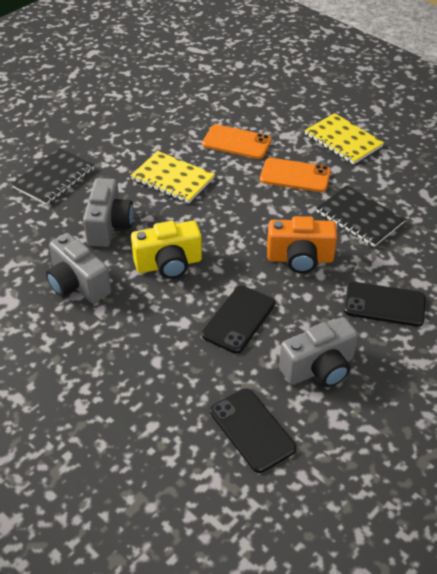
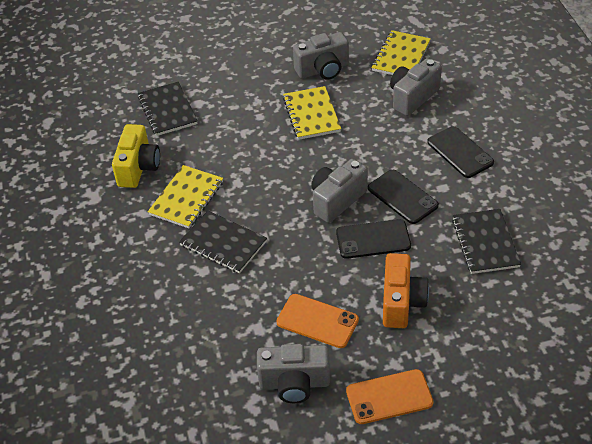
black notebook: [11,148,94,205] [316,186,405,247] = 2 -> [138,82,198,136] [179,211,267,273] [452,209,521,274] = 3
grey camera: [46,233,111,304] [83,178,133,247] [279,317,358,387] = 3 -> [257,344,330,403] [293,32,349,80] [311,159,368,223] [390,58,442,116] = 4
yellow notebook: [131,151,215,203] [305,113,384,165] = 2 -> [148,165,223,228] [283,86,341,140] [371,30,431,75] = 3

